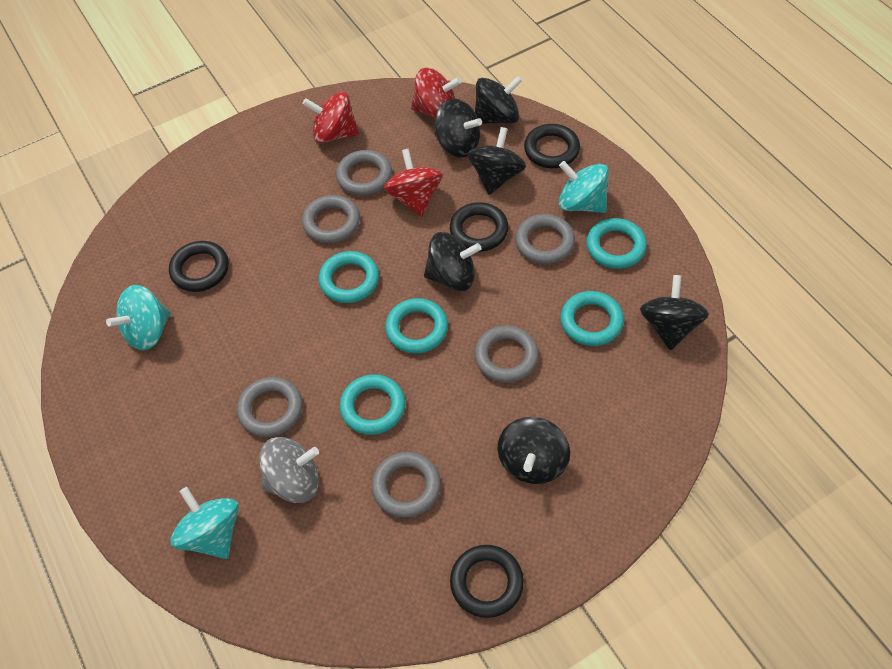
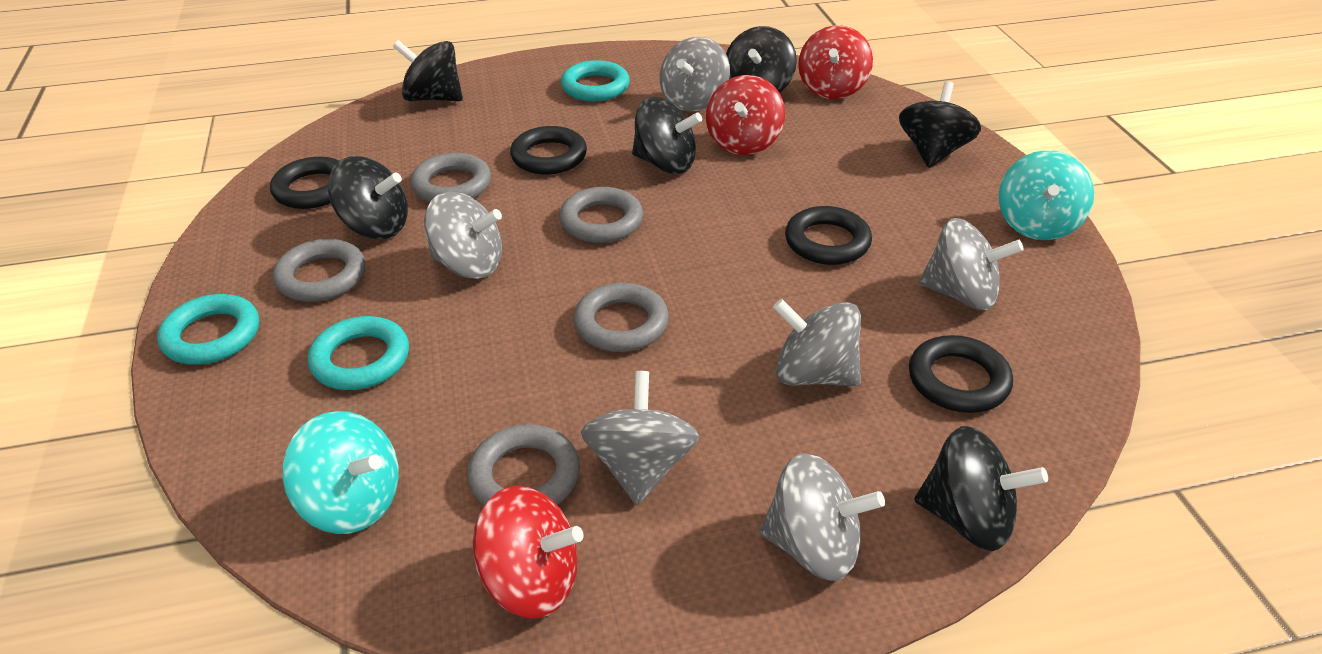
grey ring: [237,377,303,437] [302,195,360,243] [336,150,392,196] [372,452,441,518] [474,325,539,383] [515,214,575,264] = 6 -> [273,239,365,302] [411,153,491,202] [468,424,580,506] [559,187,643,243] [574,283,669,352] = 5
grey spinning top: [259,437,319,503] = 1 -> [424,192,502,279] [581,371,699,505] [660,37,730,112] [759,453,885,581] [773,299,861,386] [919,218,1024,310] = 6
turquoise ring: [319,251,379,303] [340,374,406,435] [385,298,448,353] [560,291,624,346] [586,218,647,269] = 5 -> [157,294,259,365] [308,316,409,390] [561,60,630,102] = 3
turquoise spinning top: [106,285,171,350] [171,487,239,559] [559,161,609,213] = 3 -> [282,411,399,534] [999,150,1094,240] = 2

